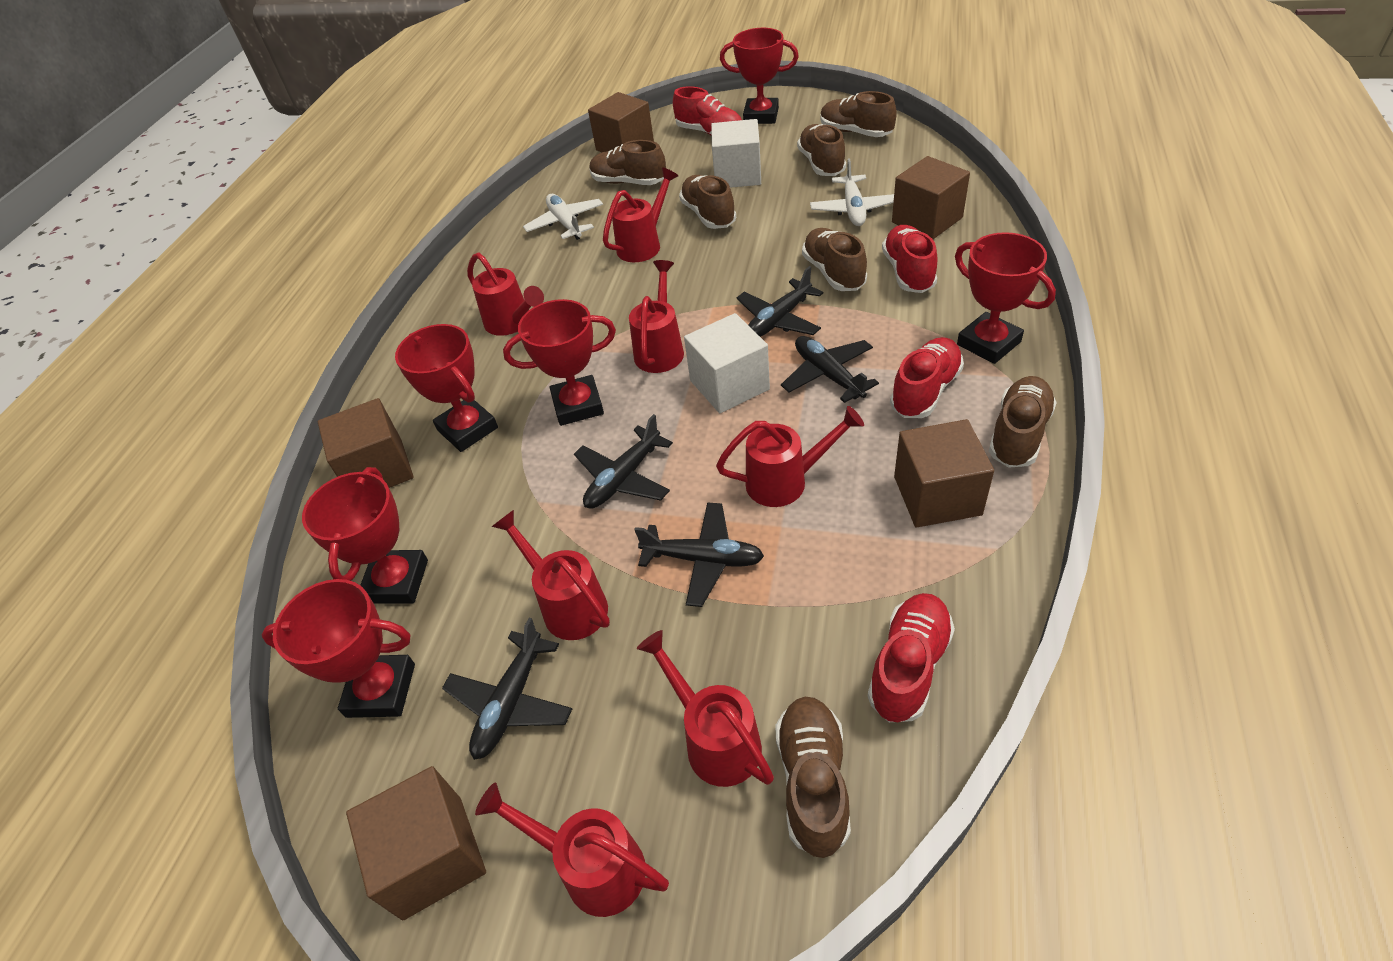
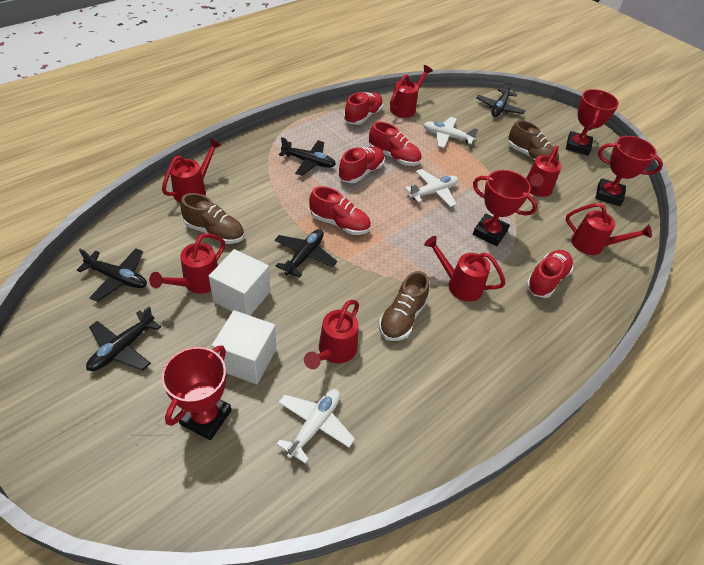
brown cube: [318,398,414,488] [346,766,486,921] [588,92,654,152] [892,156,970,239] [894,419,994,528] = 5 -> none = 0
brown shoe: [589,140,666,185] [679,175,736,229] [775,697,851,858] [797,124,846,176] [802,228,867,291] [820,91,897,137] [989,376,1057,468] = 7 -> [181,193,244,244] [379,271,429,341] [508,120,559,161] = 3
red shoe: [673,86,742,136] [868,593,955,722] [882,225,937,293] [890,337,964,418] = 4 -> [309,186,371,235] [338,147,385,183] [344,92,383,125] [369,122,422,166] [526,250,573,298] = 5
red trophy: [262,579,415,718] [302,467,428,604] [395,324,498,452] [503,299,616,426] [720,28,799,124] [955,232,1056,364] = 6 -> [162,345,231,440] [473,170,537,246] [566,89,619,156] [596,136,663,206] = 4
white plane: [523,194,603,240] [810,158,894,226] = 2 -> [276,389,355,464] [405,169,458,207] [423,117,479,148] = 3

